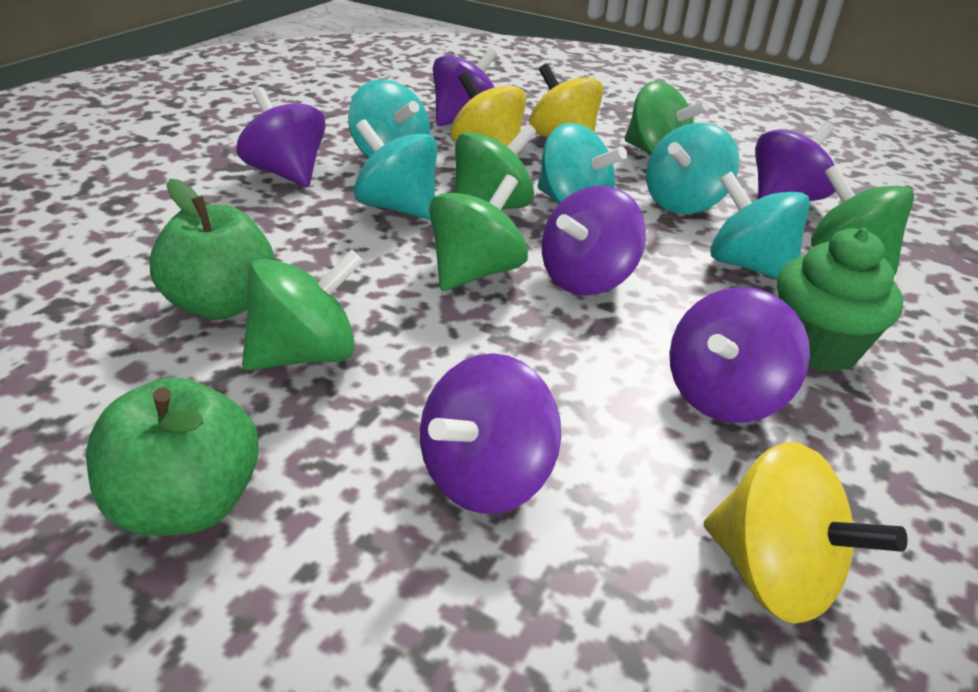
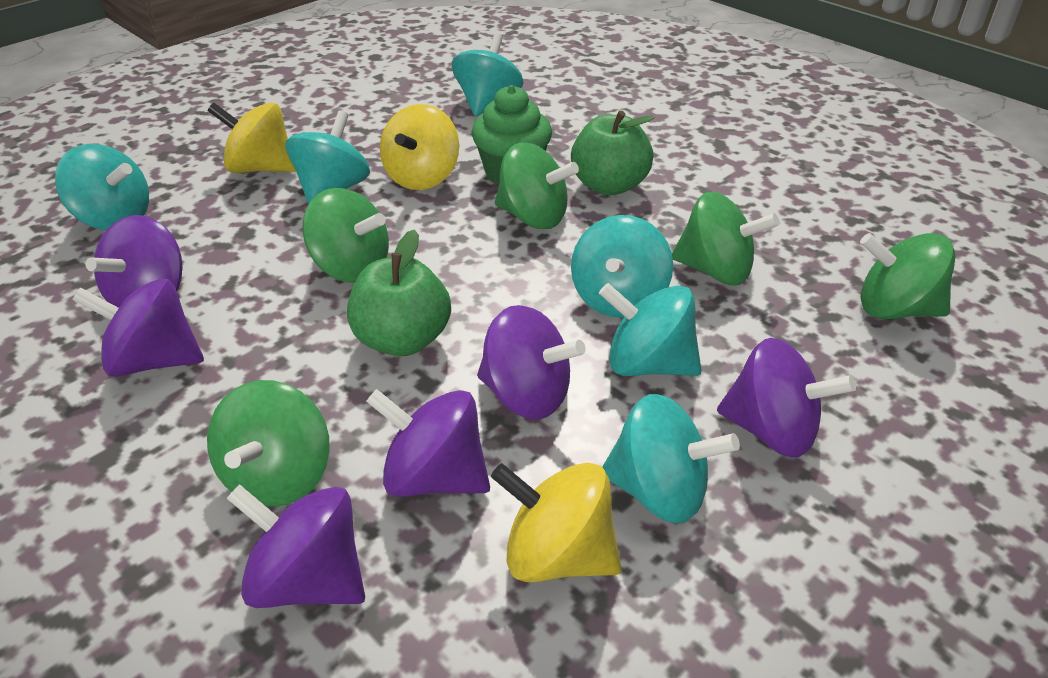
turquoise spinning top: [348,79,430,158] [354,119,438,220] [537,123,627,204] [646,123,739,214] [710,171,810,279] = 5 -> [55,144,149,230] [285,110,370,205] [452,33,523,117] [571,215,673,318] [599,283,702,376] [602,394,740,524] = 6

